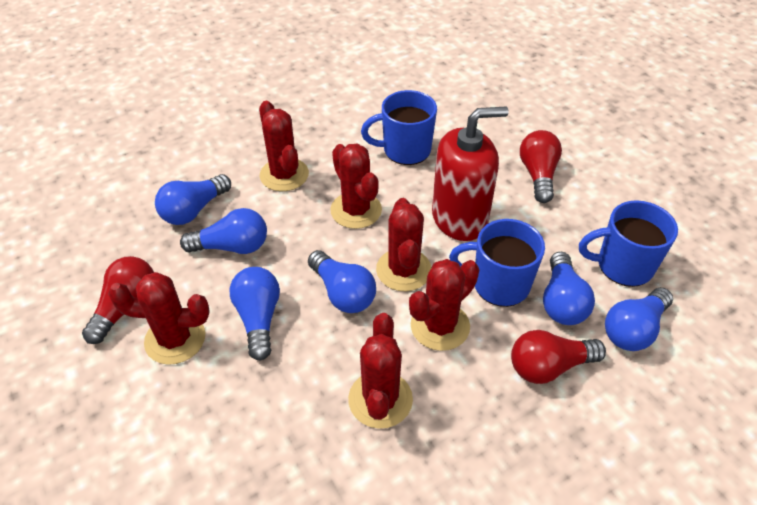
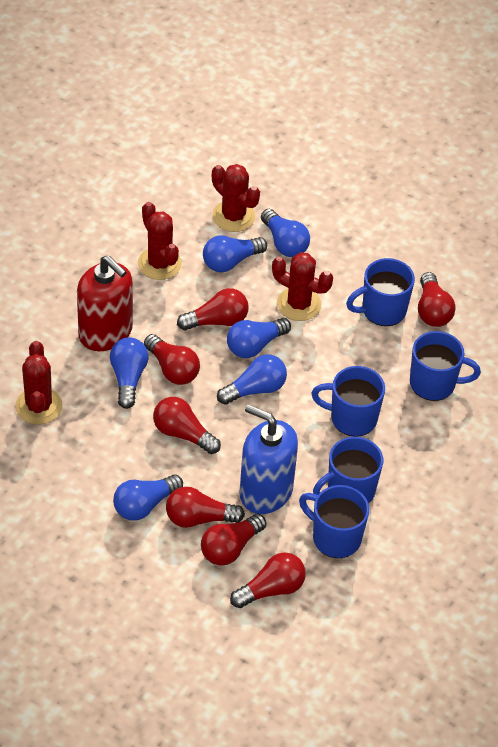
blue mug: [361,90,437,165] [449,219,545,307] [579,200,678,287] = 3 -> [299,485,369,558] [311,366,385,437] [313,437,383,504] [346,258,415,326] [410,331,481,401] = 5
blue soap dispenser: none = 0 -> [239,404,298,514] = 1
red cactus: [108,272,210,365] [259,101,309,192] [330,144,382,229] [348,313,413,429] [376,198,432,291] [409,259,479,351] = 6 -> [15,341,63,424] [138,202,182,280] [212,164,260,232] [272,252,333,321] = 4
red light bulb: [82,256,154,344] [511,330,606,384] [520,130,562,203] = 3 -> [144,334,200,385] [153,397,221,454] [166,487,245,528] [177,288,249,330] [201,514,266,566] [230,552,306,608] [418,272,456,327] = 7

